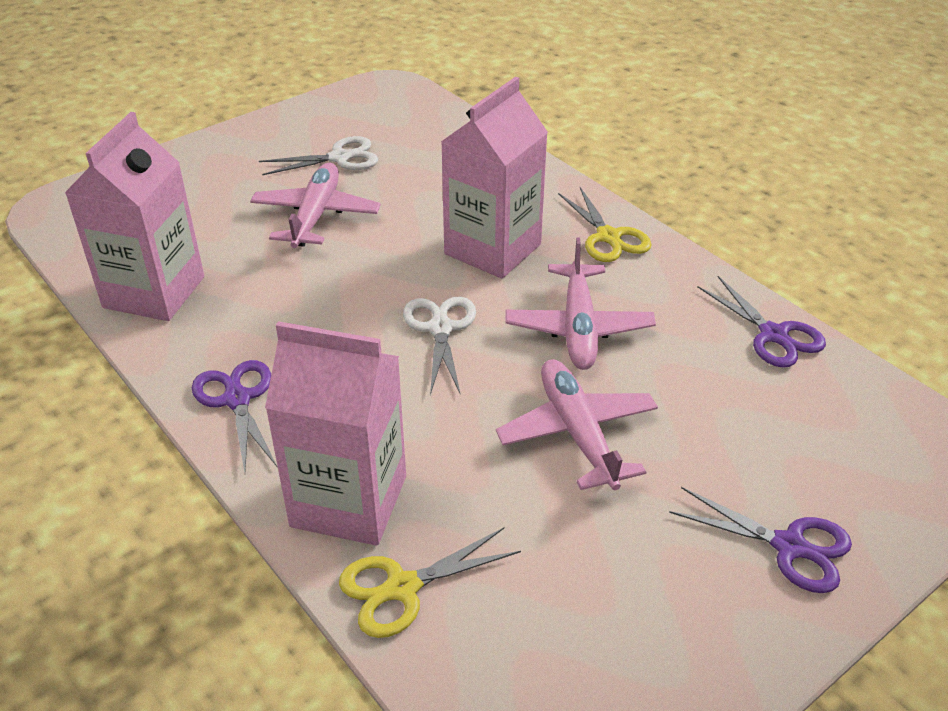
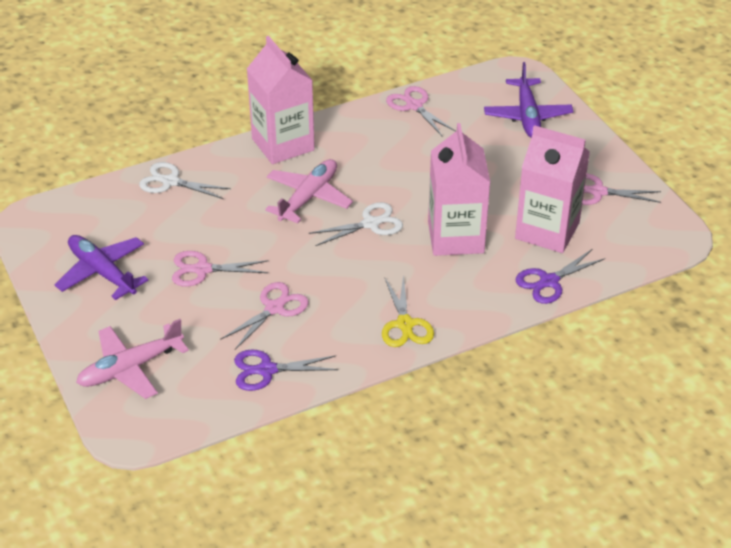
pink plane: [250,163,381,248] [496,359,658,490] [505,238,656,370] = 3 -> [76,319,189,399] [265,159,353,223] = 2
pink scissors: none = 0 -> [172,251,269,287] [220,282,309,350] [386,86,456,136] [582,173,661,205] = 4
purple plane: none = 0 -> [54,235,149,300] [484,62,573,137] = 2
purple scissors: [192,360,278,472] [669,487,852,593] [697,276,826,368] = 3 -> [234,349,338,391] [515,249,605,304] = 2
yellow scissors: [339,528,521,638] [558,187,652,262] = 2 -> [382,275,434,347] = 1

